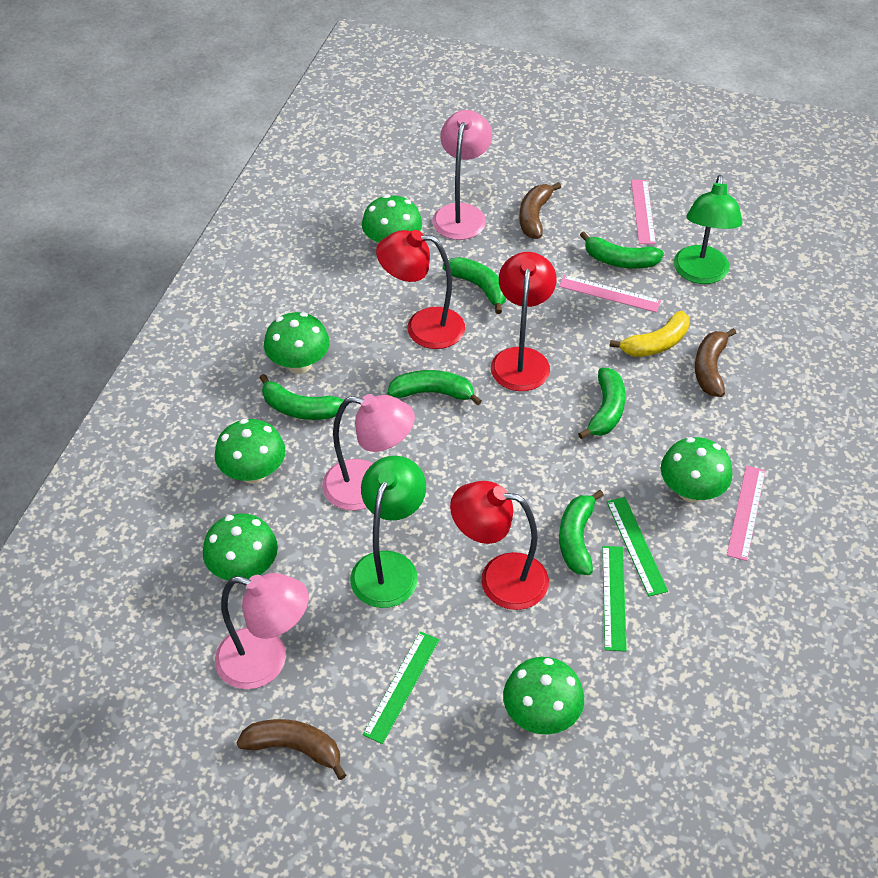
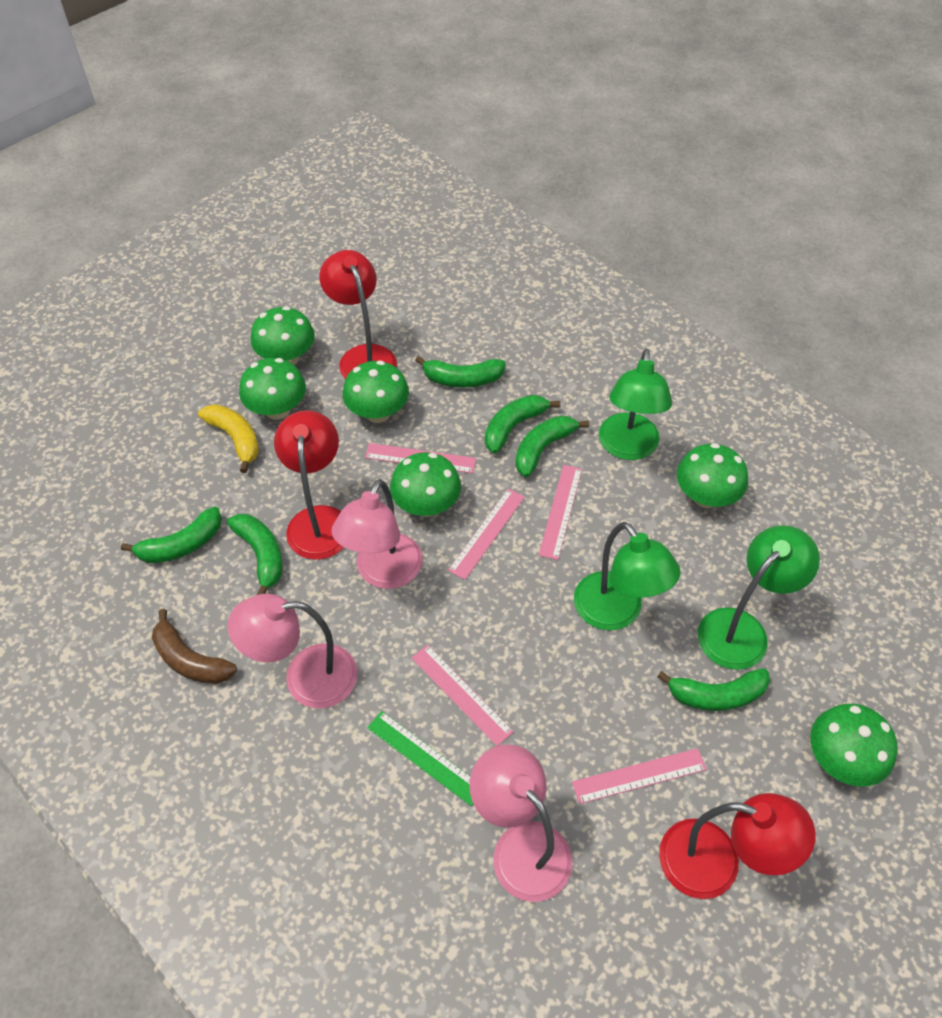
brown banana: [236,719,346,780] [519,182,561,239] [695,328,736,397] = 3 -> [152,609,237,684] = 1
green lamp: [350,456,426,608] [674,175,743,284] = 2 -> [574,522,681,631] [599,349,672,460] [698,525,820,670] = 3
green ruler: [362,631,439,744] [602,546,627,652] [607,497,668,597] = 3 -> [367,711,473,806] = 1
pink ruler: [559,275,661,312] [631,180,656,244] [727,466,766,561] = 3 -> [365,443,476,474] [412,645,514,746] [448,489,525,580] [539,465,582,560] [572,748,707,804] = 5

